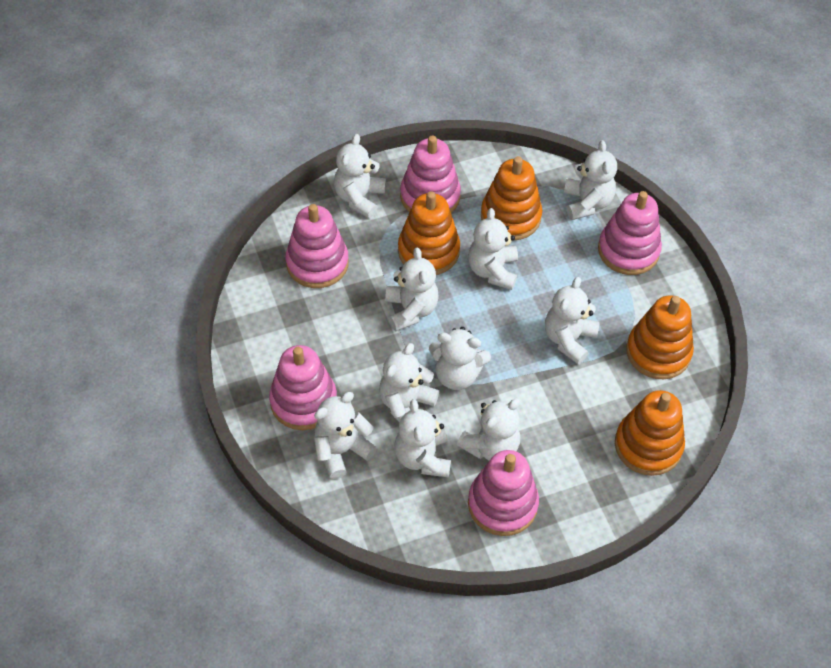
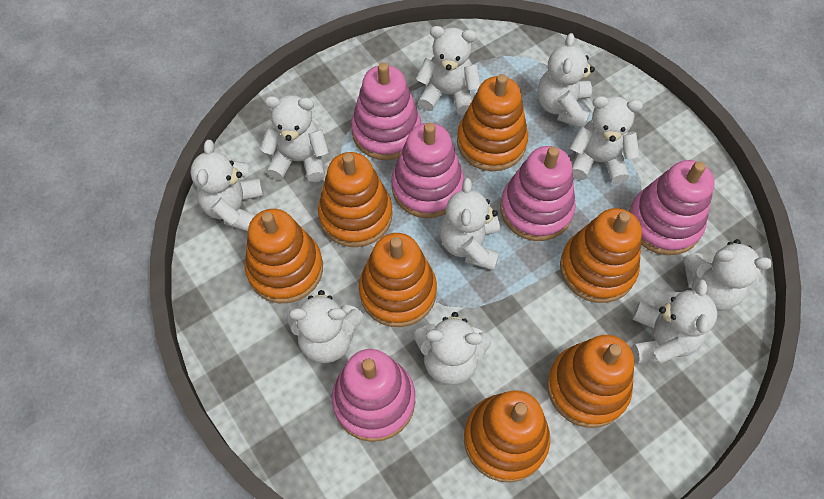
orange stacking toy: [398,191,460,275] [481,156,542,241] [615,390,685,476] [626,295,694,379] = 4 -> [245,209,323,303] [318,152,393,247] [359,233,437,327] [457,74,528,171] [464,390,550,483] [547,335,634,428] [560,208,642,303] = 7

